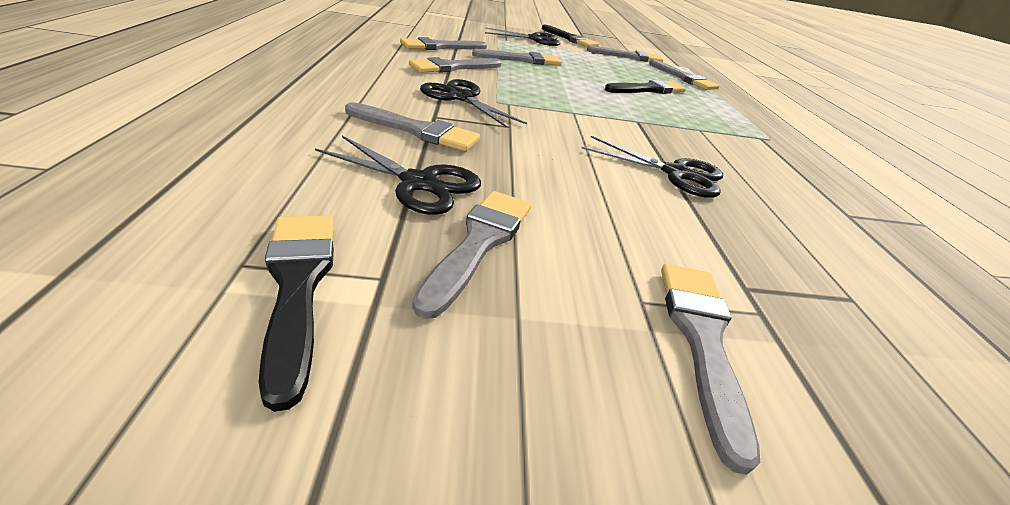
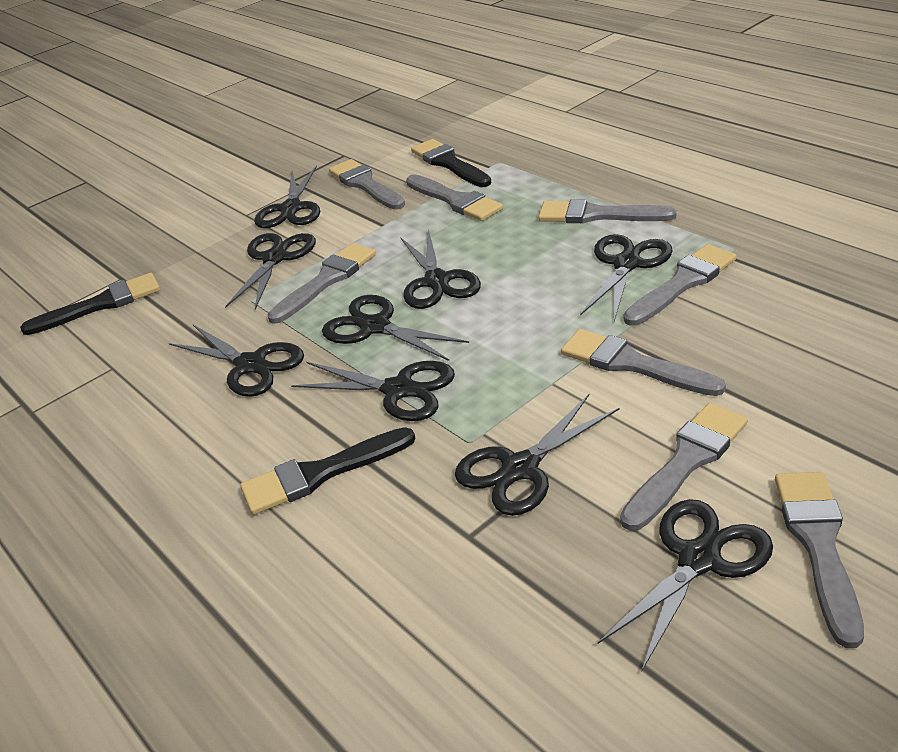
black scissors: [315,136,481,215] [420,79,527,127] [485,27,560,46] [582,136,723,198] = 4 -> [169,325,304,397] [225,233,316,309] [254,165,320,228] [291,361,455,421] [322,295,469,361] [400,229,481,309] [455,394,619,516] [580,234,673,321] [598,499,773,671] = 9

